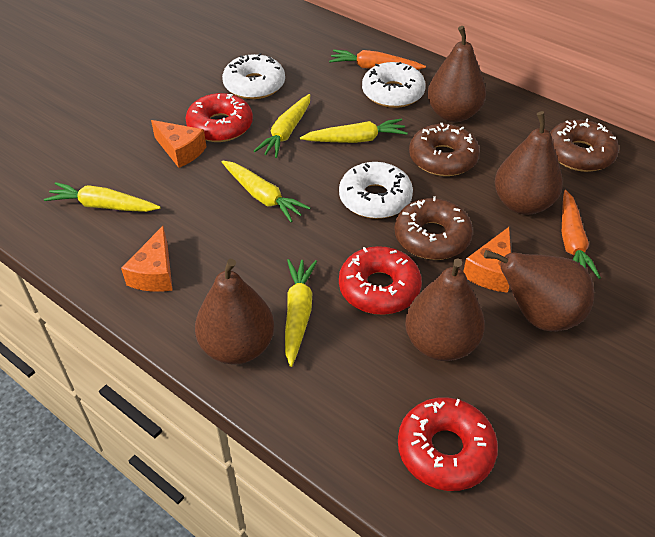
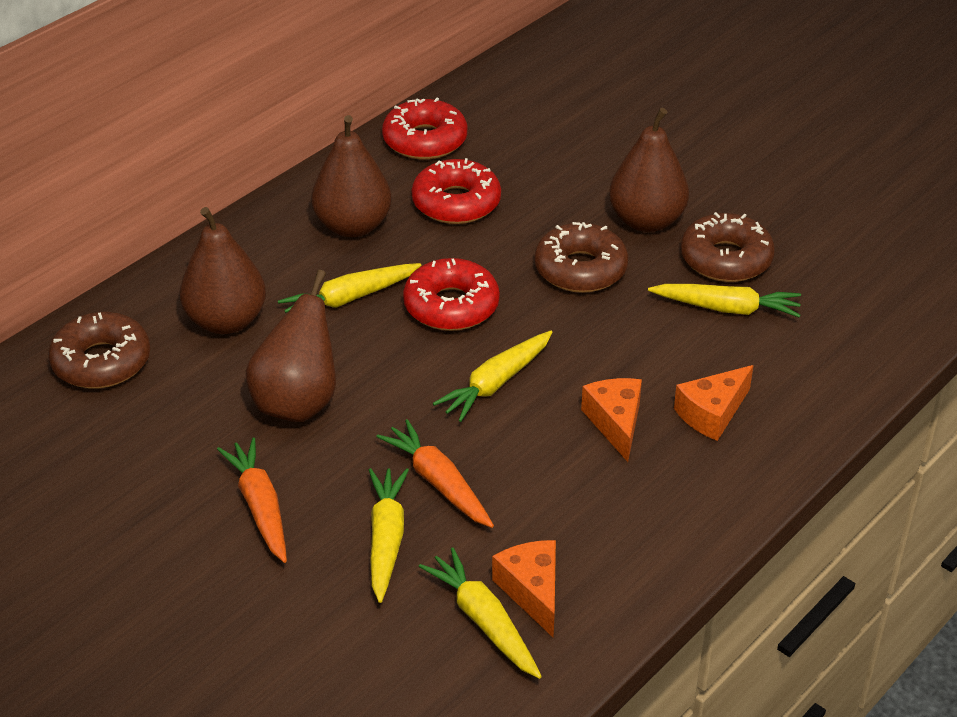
brown pear: [195,259,274,364] [405,258,485,361] [427,26,486,122] [484,250,594,331] [495,111,563,215] = 5 -> [179,207,266,334] [246,270,336,422] [311,115,392,237] [609,108,689,232] = 4
white donut: [222,53,285,99] [339,162,413,219] [362,62,426,108] = 3 -> none = 0

